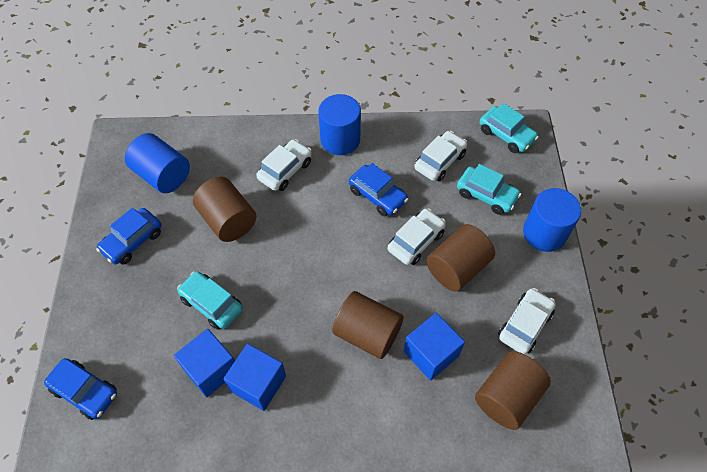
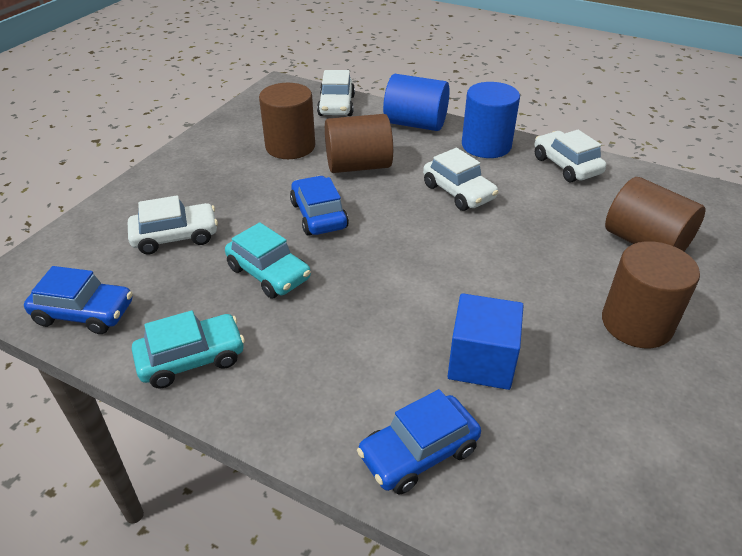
blue cube: [174,329,235,397] [223,344,286,411] [404,313,465,380] = 3 -> [447,293,524,390] = 1
blue cylinder: [125,133,190,193] [318,94,361,155] [523,188,581,252] = 3 -> [383,74,450,131] [462,82,520,158] = 2
turquoise car: [177,271,243,330] [457,164,521,215] [480,103,539,153] = 3 -> [132,310,245,389] [225,222,311,298] = 2

